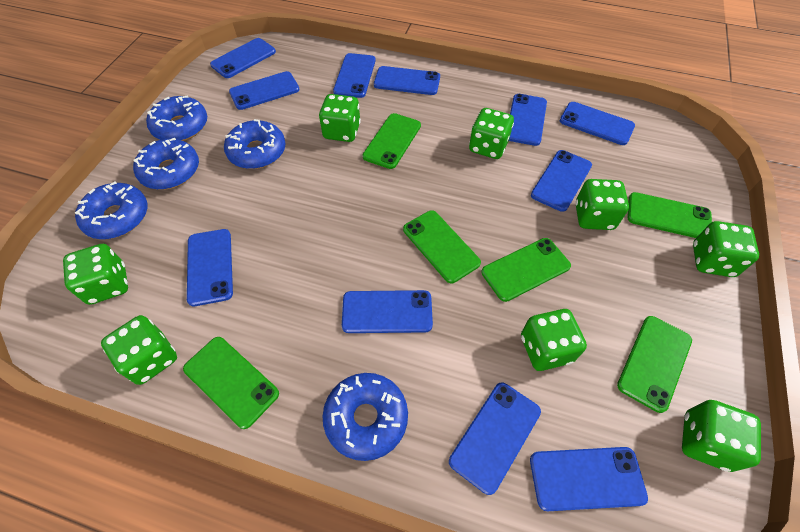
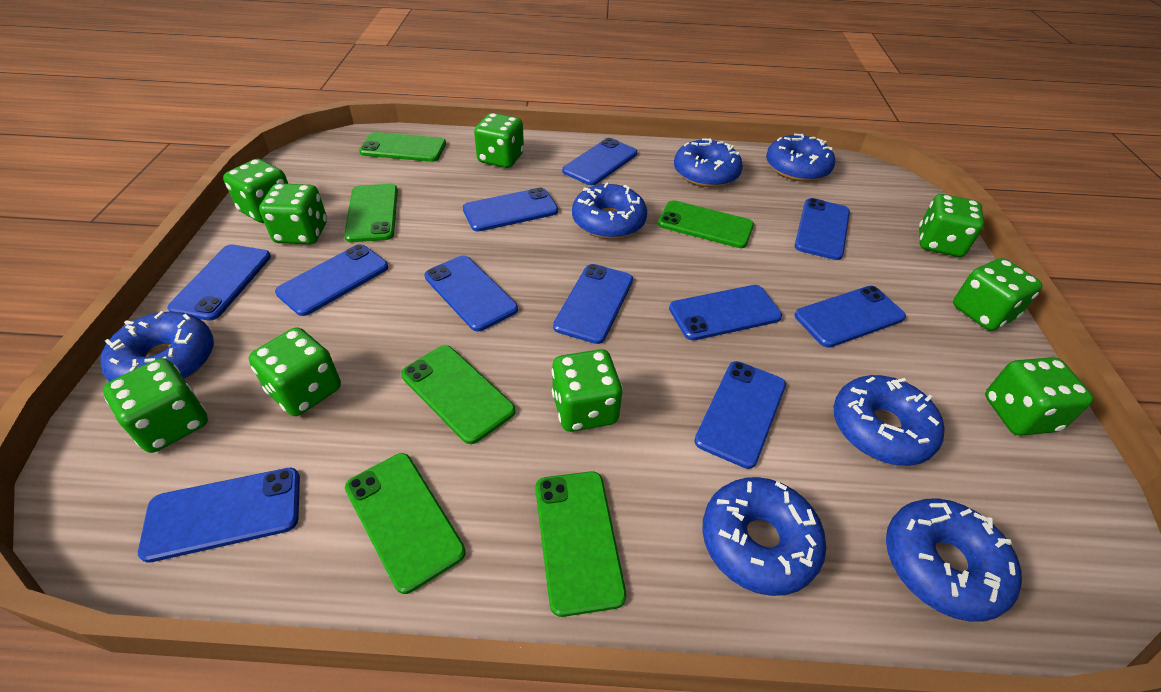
blue donut: [75,181,147,239] [133,138,199,190] [146,95,207,141] [224,119,286,169] [323,373,408,461] = 5 -> [100,311,214,382] [572,182,647,239] [674,138,743,188] [702,477,826,596] [766,133,835,182] [834,375,944,466] [886,499,1022,622] = 7
green dice: [63,244,128,305] [101,315,177,385] [319,94,361,142] [469,108,514,159] [521,309,587,371] [575,179,629,230] [682,400,761,472] [693,221,759,277] = 8 -> [103,358,208,453] [223,159,288,223] [249,327,341,416] [259,183,327,244] [474,113,524,168] [552,349,623,432] [919,194,984,257] [953,258,1043,331] [985,357,1093,436] = 9

